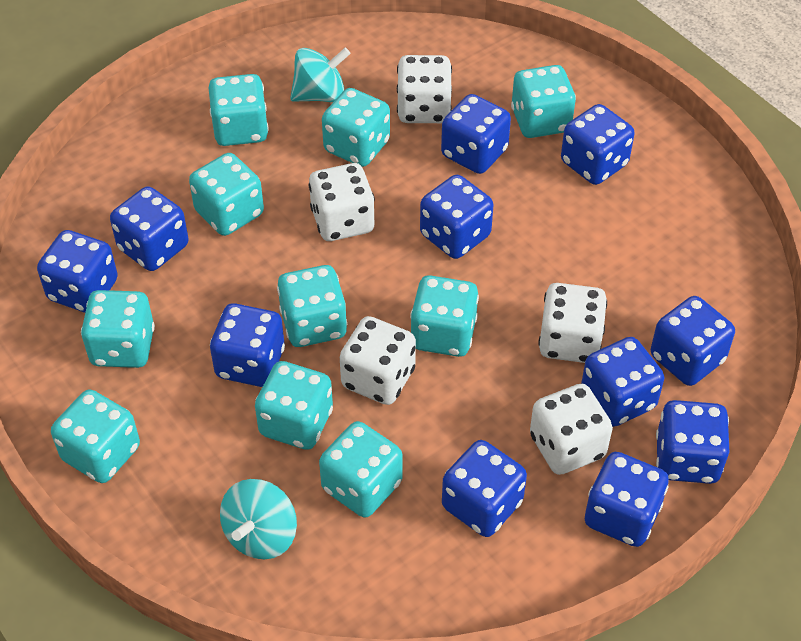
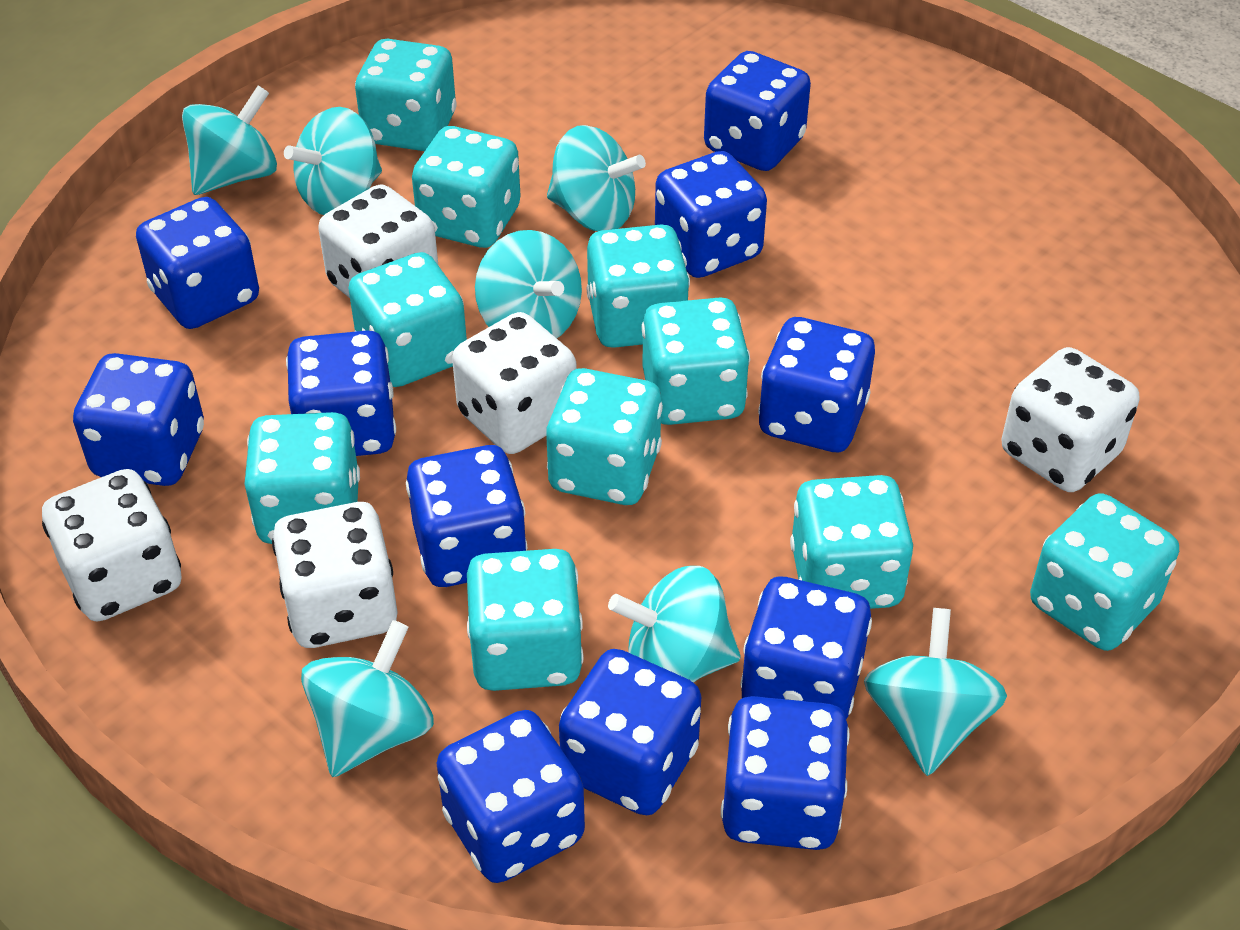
turquoise spinning top: [220,479,297,559] [290,48,351,102] = 2 -> [182,85,277,195] [284,107,382,215] [301,620,434,777] [475,230,582,338] [547,125,646,231] [608,566,741,683] [864,608,1007,776] = 7

